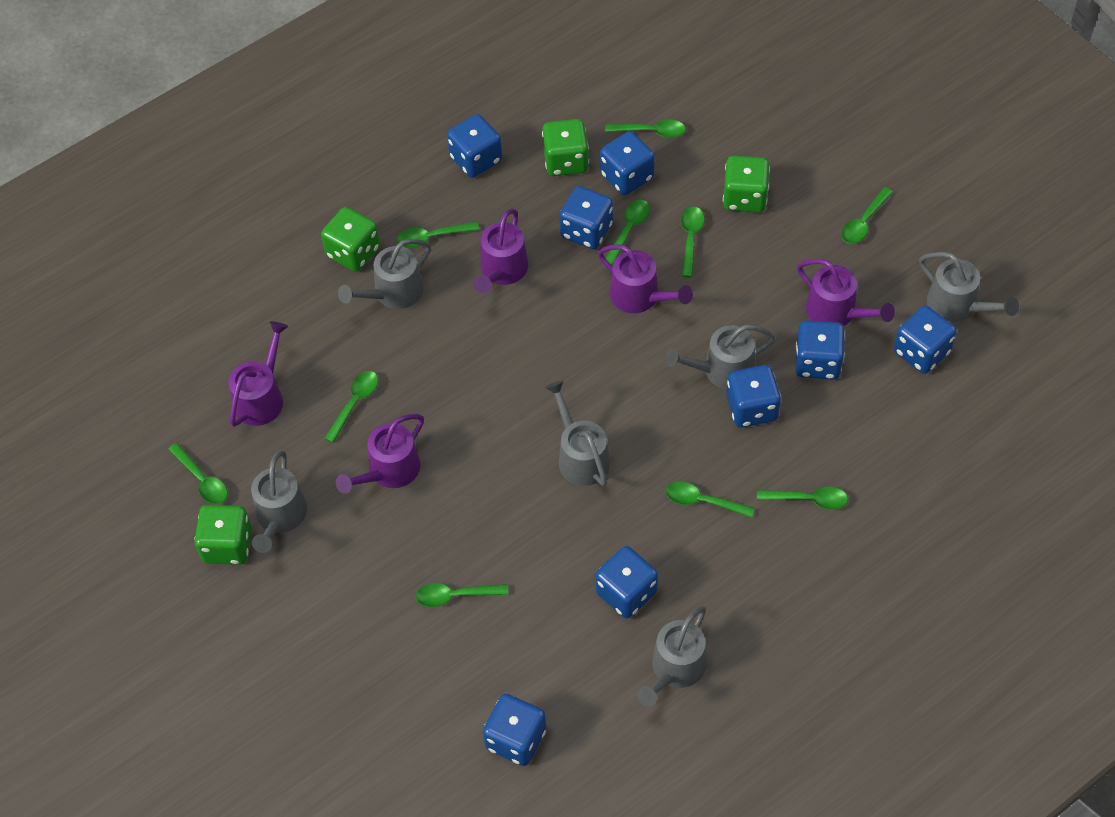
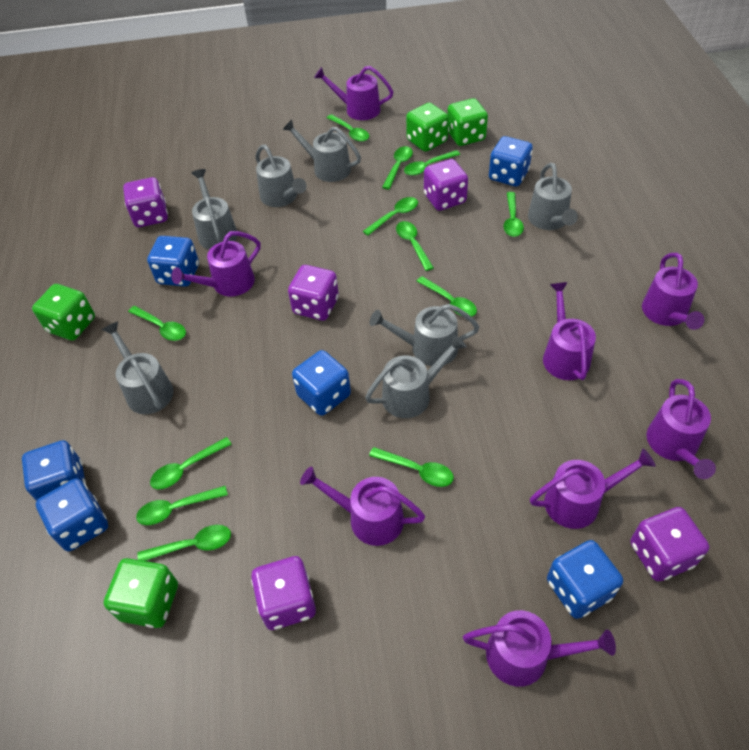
blue dice: [447,114,502,178] [483,694,546,766] [559,186,613,249] [595,546,658,618] [600,131,655,195] [726,365,781,428] [795,320,845,380] [894,306,957,374] = 8 -> [22,440,86,501] [36,478,108,551] [147,236,199,287] [292,350,351,416] [489,136,533,186] [547,540,623,619] = 6
green spoon: [168,443,227,504] [324,371,378,443] [397,222,479,248] [415,583,508,607] [605,119,686,138] [606,200,650,266] [665,481,755,518] [681,206,704,277] [757,487,848,510] [841,187,893,244] = 10 -> [128,306,186,341] [136,486,228,525] [137,525,231,561] [150,437,232,489] [327,114,369,142] [363,197,418,236] [369,447,454,487] [382,146,413,189] [396,221,434,271] [404,150,460,176] [417,276,477,317] [504,192,524,237] = 12
grey watering can: [251,450,307,553] [338,239,431,309] [545,380,610,486] [637,606,707,707] [665,325,775,389] [919,252,1019,322] = 6 -> [102,322,174,414] [192,169,237,250] [255,145,307,207] [282,119,361,182] [365,334,467,418] [369,304,479,366] [528,163,578,230] = 7
purple dice: none = 0 -> [123,177,168,227] [251,556,316,630] [288,265,339,321] [424,159,468,211] [630,507,709,581] = 5
purple watering can: [228,321,288,427] [336,414,424,494] [473,209,528,293] [598,244,693,313] [797,259,895,326] = 5 -> [171,231,260,296] [300,466,425,546] [314,66,393,120] [463,610,616,687] [530,449,656,529] [543,282,596,380] [642,253,704,330] [647,379,716,479] = 8

